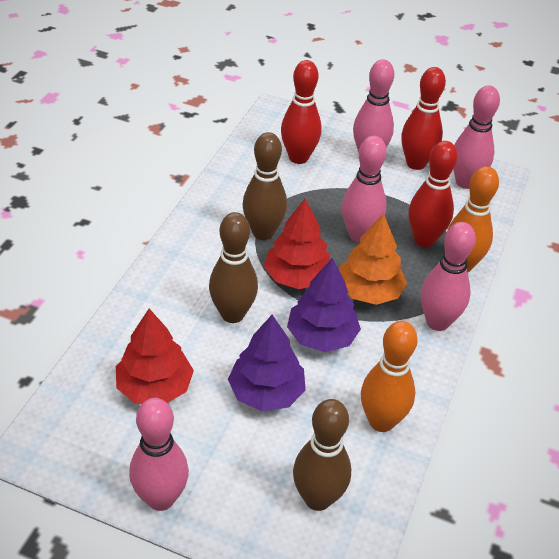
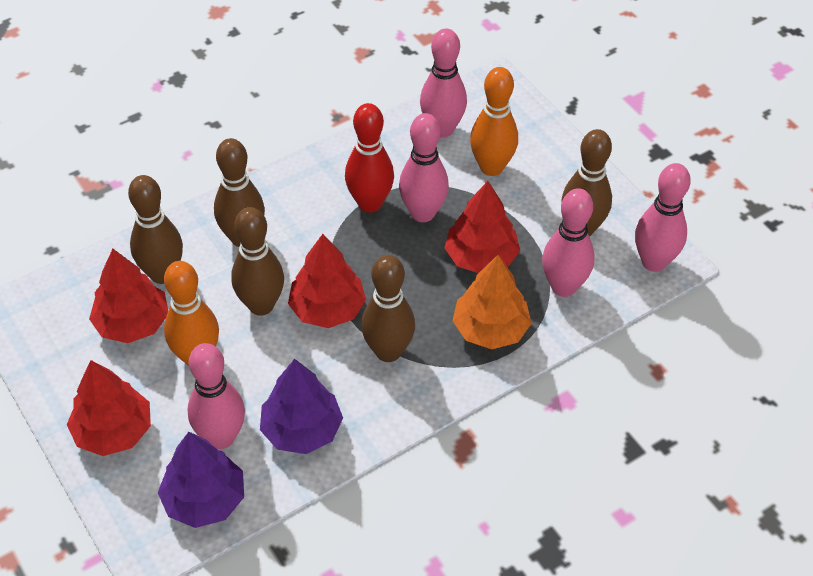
brown bowling pin: [209,212,258,323] [243,132,287,240] [293,399,351,511] = 3 -> [128,175,183,284] [214,138,265,247] [231,207,284,316] [361,255,415,362] [561,129,612,237] = 5
red bowling pin: [281,60,322,164] [401,67,446,170] [408,141,458,247] = 3 -> [345,103,394,212] = 1
red tree: [116,309,194,404] [264,199,331,289] = 2 -> [67,360,151,456] [89,249,168,343] [288,234,366,328] [445,181,520,273] = 4

